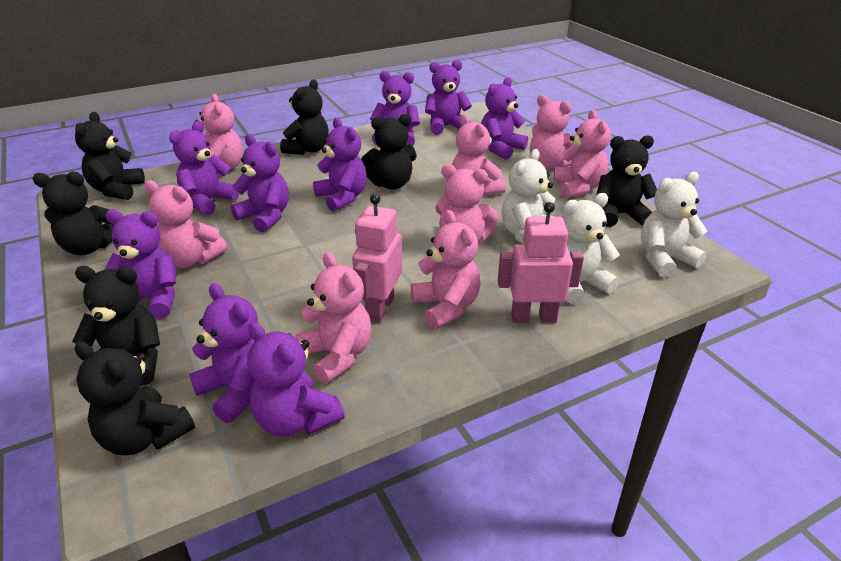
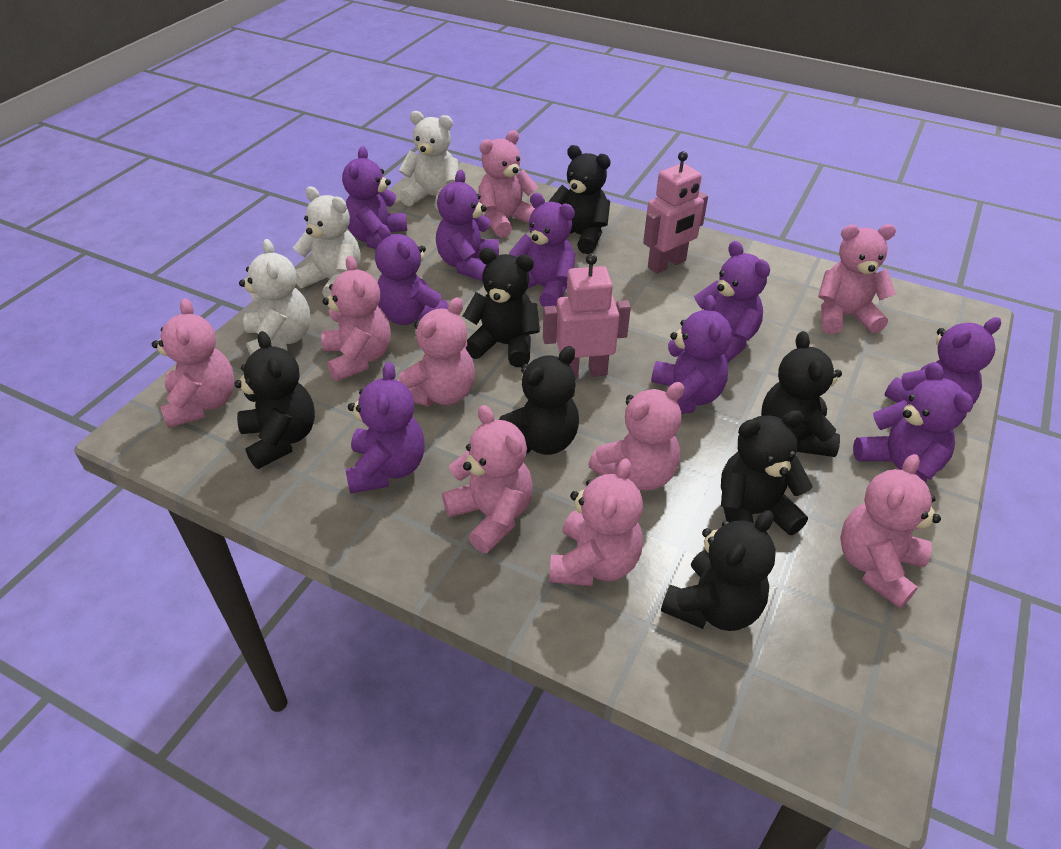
pink teddy bear: [144,180,227,268] [195,94,243,176] [296,252,372,384] [411,210,481,329] [435,164,499,245] [452,114,506,196] [530,95,574,169] [553,110,611,198] = 8 -> [152,298,235,428] [322,256,391,381] [398,297,475,407] [442,405,533,554] [478,130,538,238] [549,458,643,586] [588,382,684,491] [818,224,896,334] [840,454,941,608] = 9

